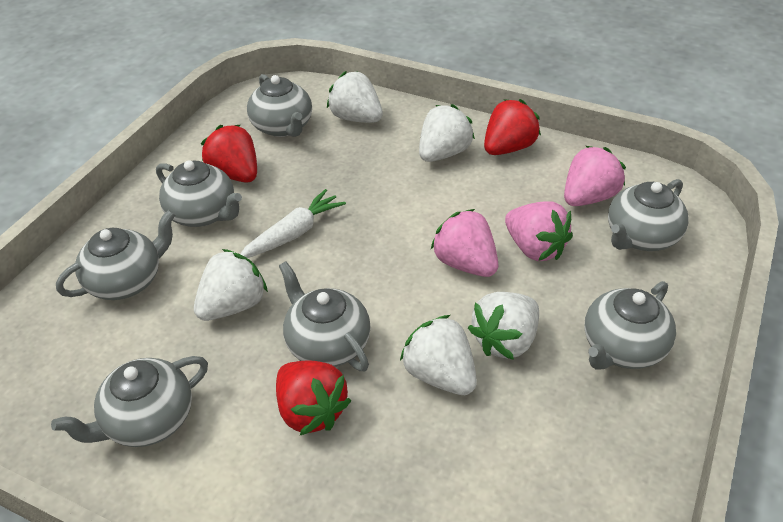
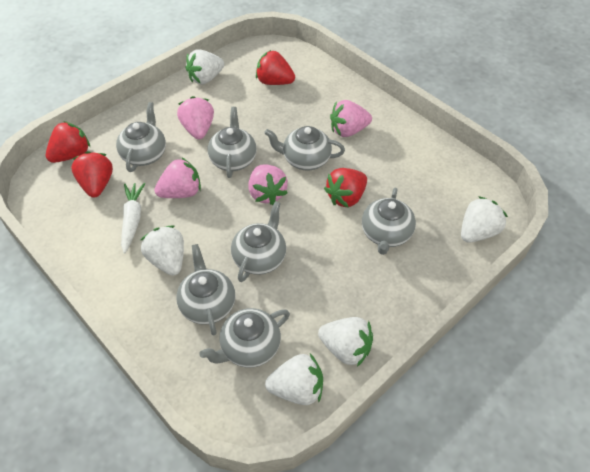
pink strawberry: [431,209,499,277] [505,201,573,261] [564,146,626,206] = 3 -> [154,158,201,198] [177,96,214,139] [249,164,288,205] [330,100,372,137] = 4
red strawberry: [201,125,257,183] [276,361,351,435] [484,99,541,155] = 3 -> [46,121,90,163] [71,151,113,198] [256,50,295,85] [324,168,367,208] = 4

